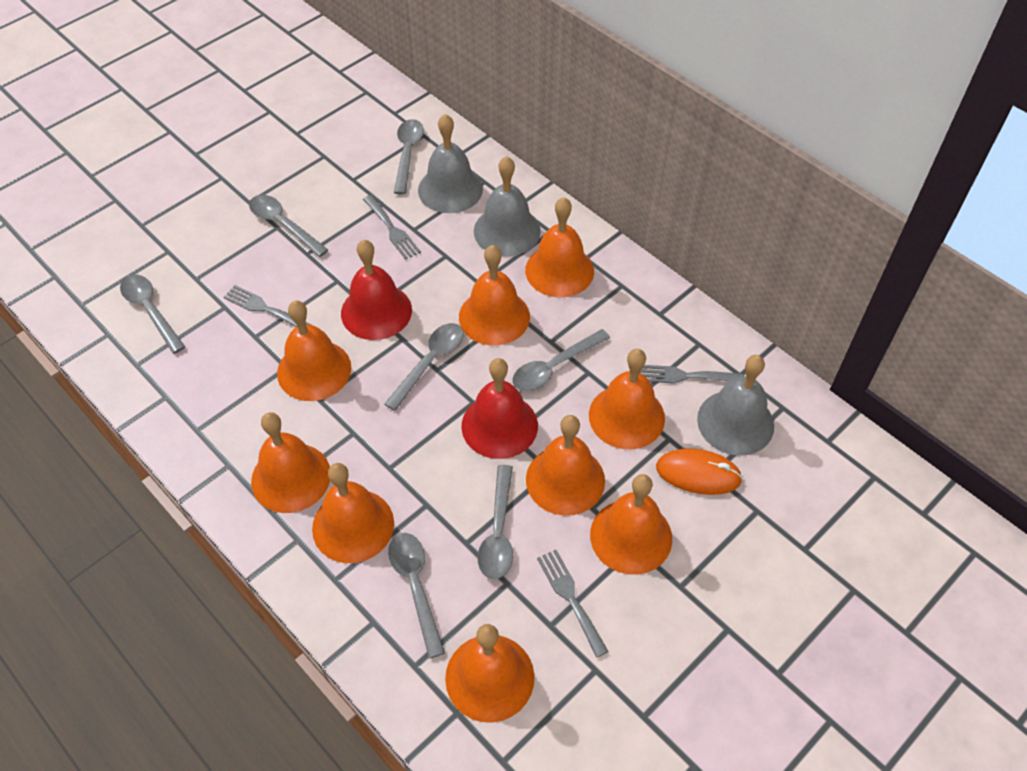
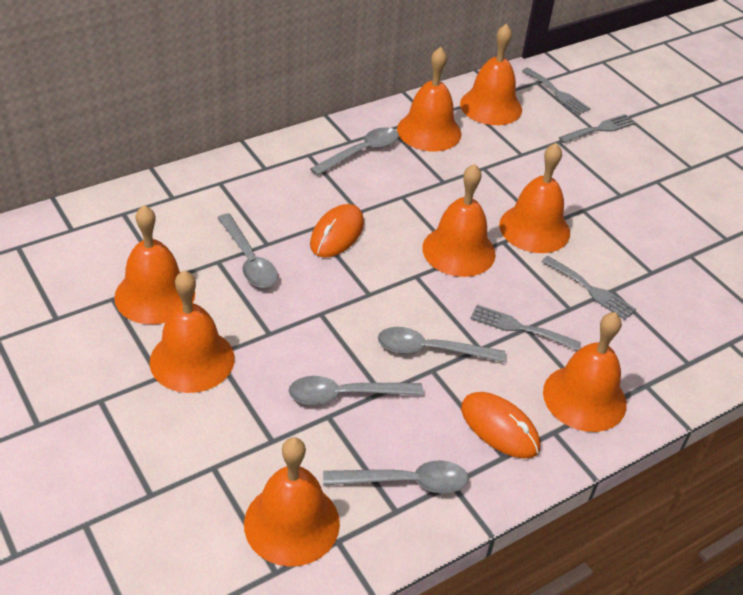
grey bell: [418,114,483,213] [474,156,541,256] [697,355,774,456] = 3 -> none = 0
grey spoon: [120,274,185,354] [249,195,328,257] [384,323,464,411] [388,533,445,659] [394,119,424,195] [478,465,513,579] [512,329,610,391] = 7 -> [217,213,278,288] [289,376,423,405] [310,127,399,176] [323,460,468,493] [378,327,505,362] = 5
orange bell: [251,412,330,513] [277,301,351,401] [312,463,394,563] [445,624,535,723] [459,245,530,345] [525,197,594,297] [526,415,605,516] [589,349,665,449] [590,474,672,575] = 9 -> [114,205,195,324] [150,270,235,393] [244,437,340,567] [397,47,461,151] [422,164,496,277] [460,24,522,125] [499,143,570,253] [543,312,627,432] = 8
orange mouse: [656,449,743,495] = 1 -> [310,204,364,258] [461,392,540,459] = 2
red bell: [341,240,412,340] [461,358,538,459] = 2 -> none = 0

